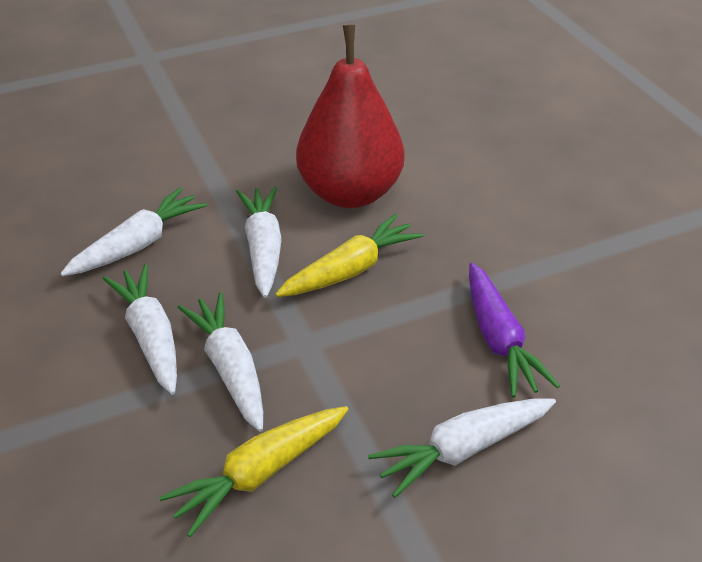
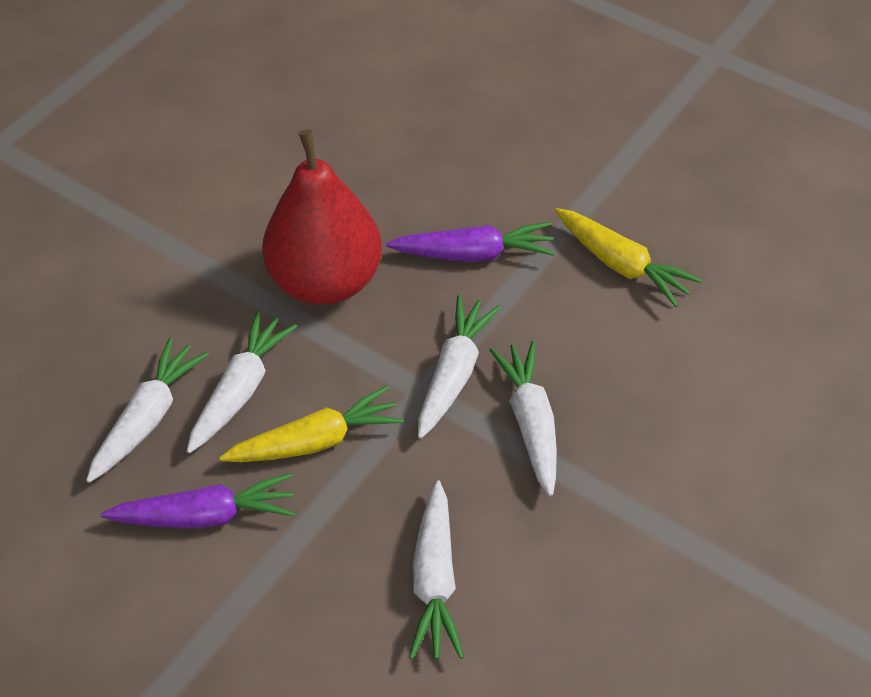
purple carrot: [469,263,560,398] = 1 -> [101,473,296,528] [386,222,555,262] = 2

